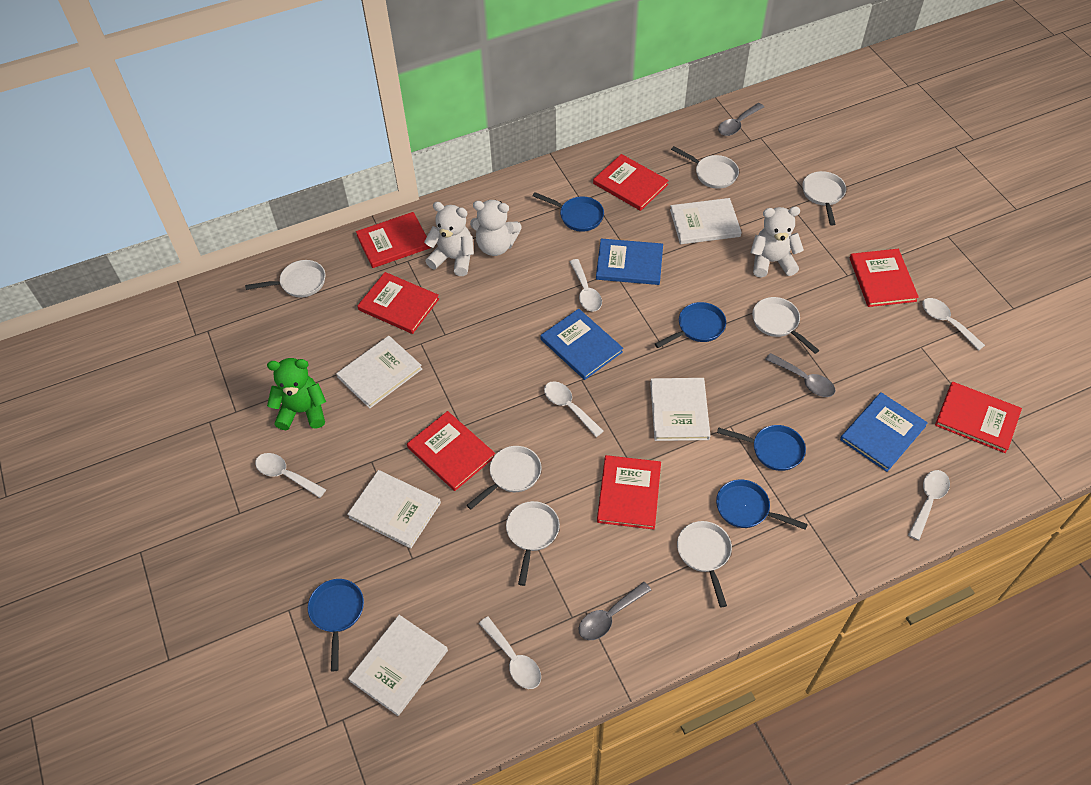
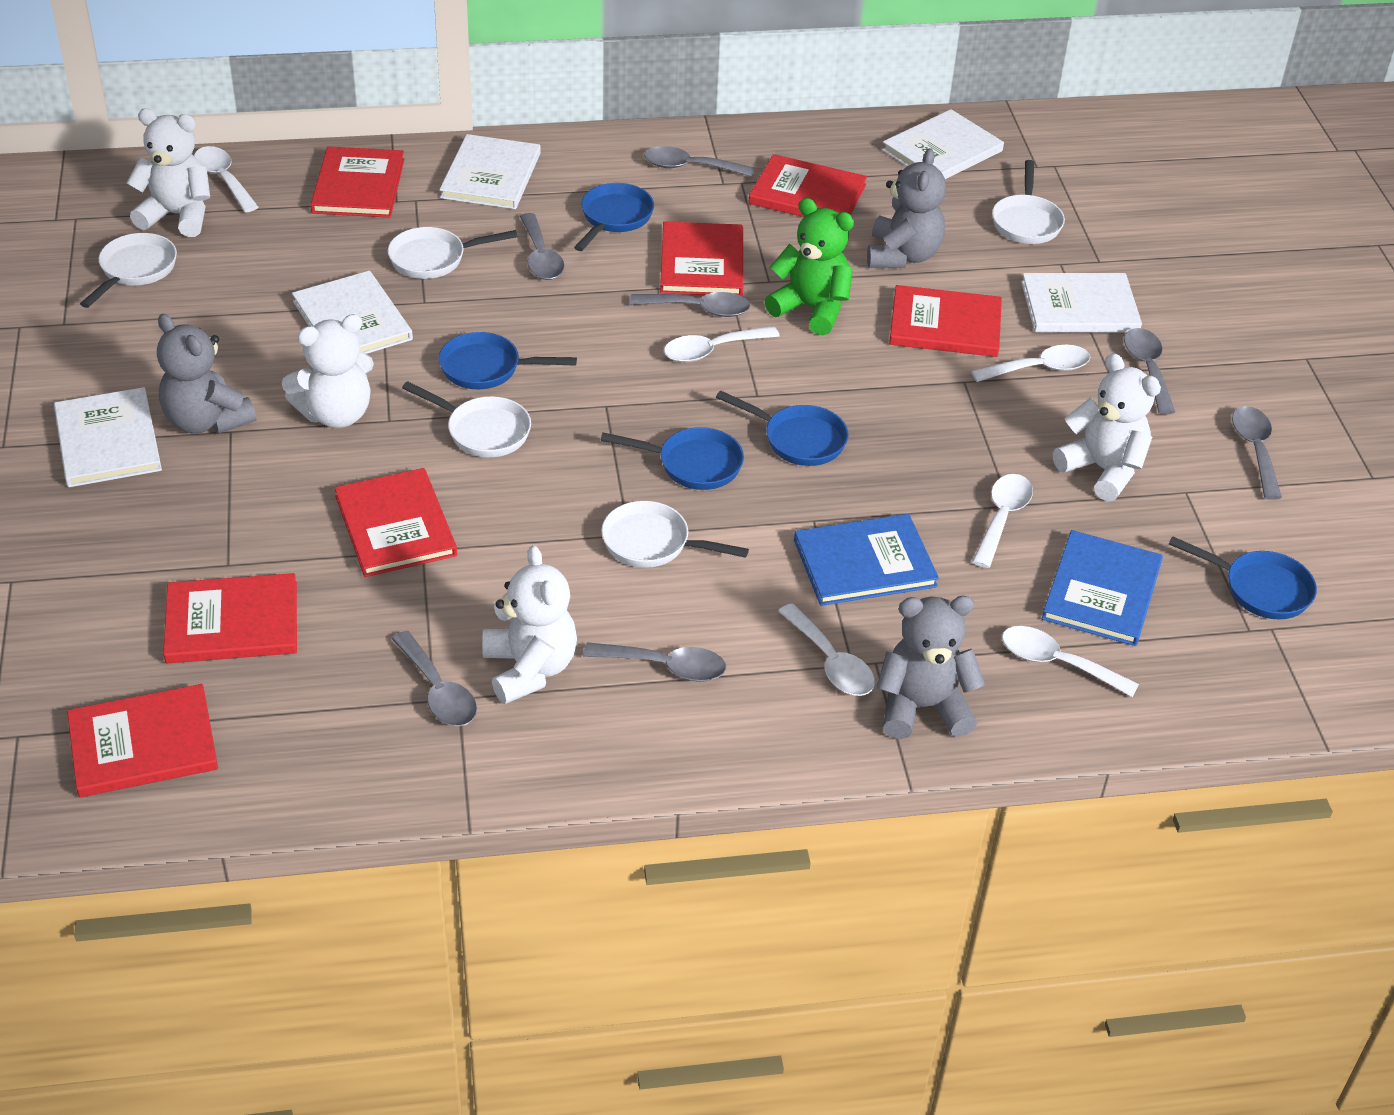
blue book: [540,309,623,380] [596,239,663,285] [840,392,928,472] = 3 -> [794,514,939,606] [1042,530,1163,646] = 2
grey spoon: [578,582,651,640] [718,103,764,136] [765,353,835,397] = 3 -> [392,631,477,726] [520,213,565,280] [583,642,726,682] [630,292,750,317] [644,146,754,177] [1124,328,1175,415] [1232,406,1282,500] = 7
grey teddy bear: none = 0 -> [157,314,256,434] [867,148,946,268] [876,596,985,739] = 3
white pan: [245,260,325,297] [467,446,541,510] [506,501,560,586] [671,146,739,189] [677,521,732,607] [752,297,819,354] [802,171,846,225] = 7 -> [80,233,177,308] [388,227,517,279] [402,381,531,457] [601,501,749,568] [992,160,1065,244] = 5
white teddy bear: [424,202,474,276] [470,200,522,256] [750,207,804,278] = 3 -> [127,108,210,237] [282,314,374,428] [482,545,577,704] [1053,353,1161,501] = 4

